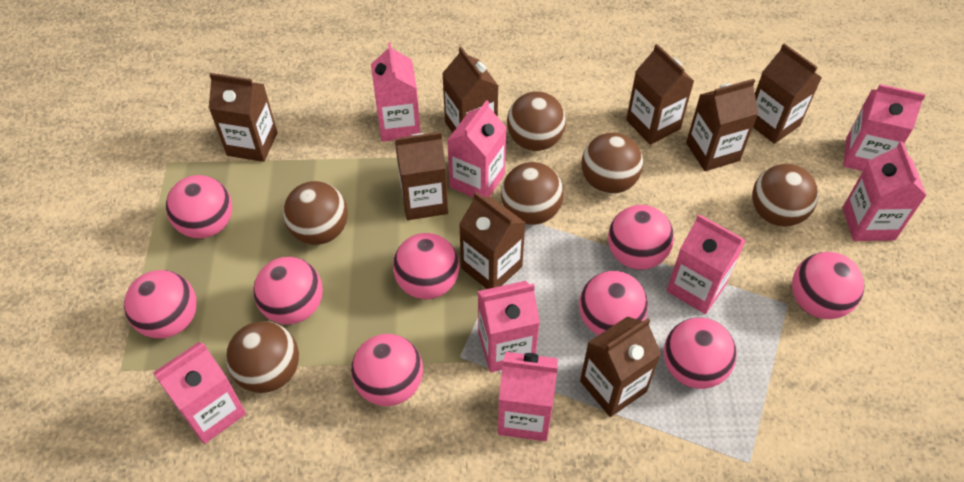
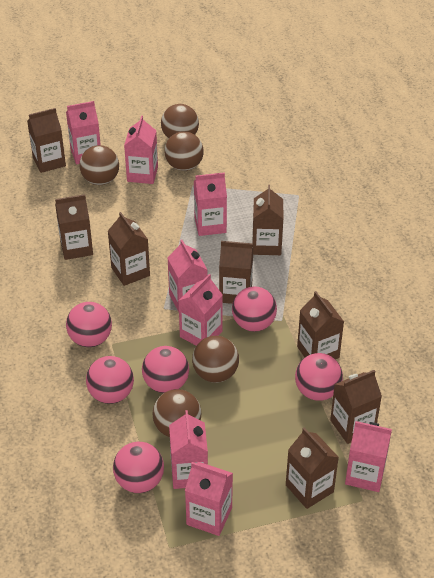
brown ball: [226,321,299,393] [283,181,348,245] [501,162,564,225] [507,91,566,151] [581,133,643,194] [752,164,819,227] = 6 -> [79,145,119,185] [153,389,201,437] [161,104,199,138] [165,131,204,171] [192,336,239,383] = 5
pink ball: [124,270,197,338] [166,175,232,238] [253,257,323,324] [351,334,423,406] [393,233,460,299] [579,271,648,335] [608,205,674,270] [664,317,737,389] [792,252,864,319] = 9 -> [66,302,112,347] [86,356,134,404] [113,442,164,493] [142,346,189,393] [232,286,277,332] [295,353,343,401] = 6

